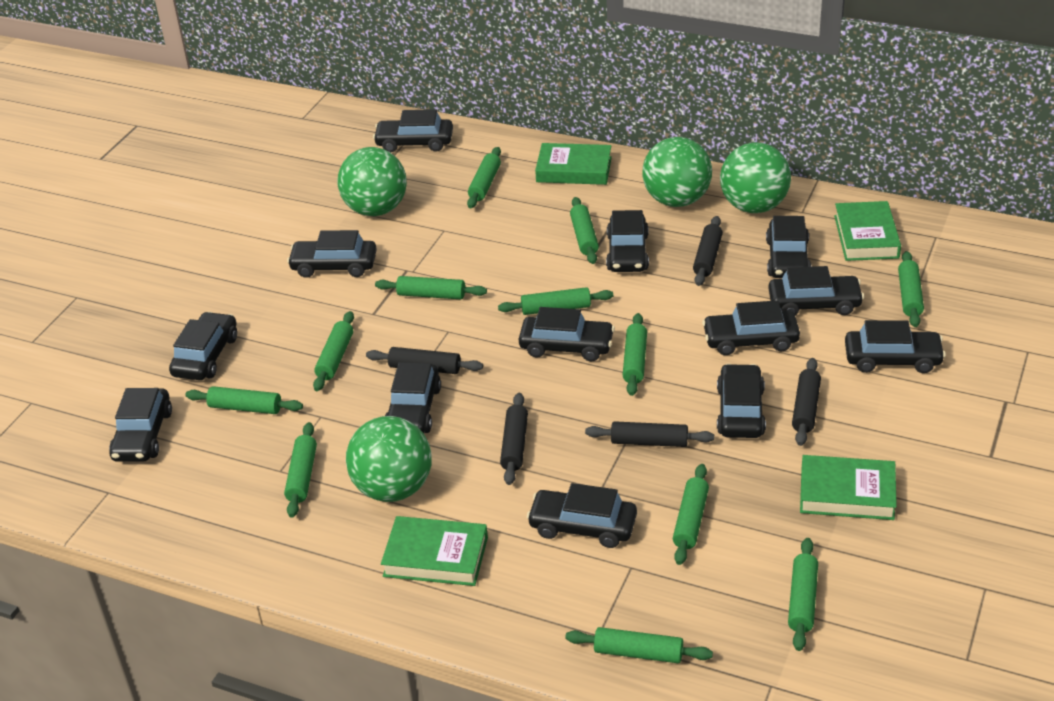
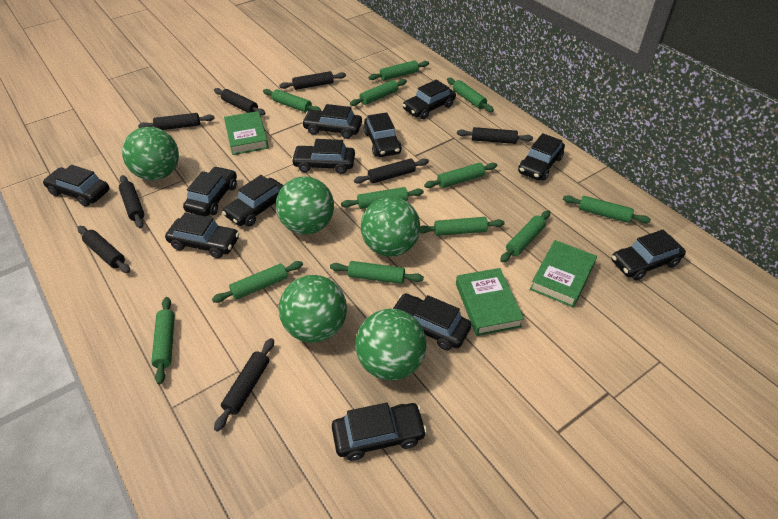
black car: [109,388,172,462] [169,312,237,380] [287,230,377,278] [373,109,453,152] [385,362,441,434] [519,307,615,361] [527,483,637,548] [606,210,649,272] [702,300,800,355] [717,364,766,438] [766,216,811,278] [768,266,864,316] [845,320,946,373] = 13 -> [43,165,110,207] [165,212,239,258] [183,166,237,216] [222,175,284,227] [291,139,355,174] [302,104,362,139] [332,403,427,461] [363,112,402,157] [391,293,471,350] [403,80,456,119] [518,133,565,181] [611,230,686,281] = 12
black rolling pin: [366,347,483,374] [500,393,528,485] [585,421,714,447] [693,216,723,286] [792,358,821,446] = 5 -> [78,226,130,273] [119,175,144,229] [138,113,215,130] [214,88,266,115] [214,338,274,432] [279,71,346,90] [354,159,429,184] [457,127,533,144] = 8
green ball: [338,147,407,216] [346,416,432,502] [643,137,712,207] [720,142,791,213] = 4 -> [122,127,179,180] [276,177,334,235] [279,275,347,343] [356,309,427,380] [361,197,420,257] = 5
green book: [381,516,488,586] [535,143,612,185] [800,455,897,520] [834,201,901,261] = 4 -> [224,111,269,155] [456,268,524,336] [530,240,597,307] = 3

